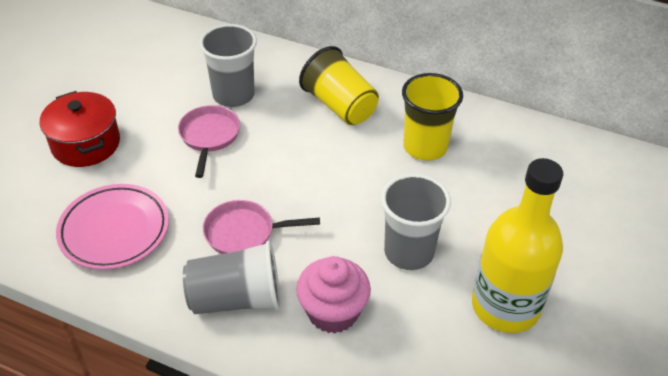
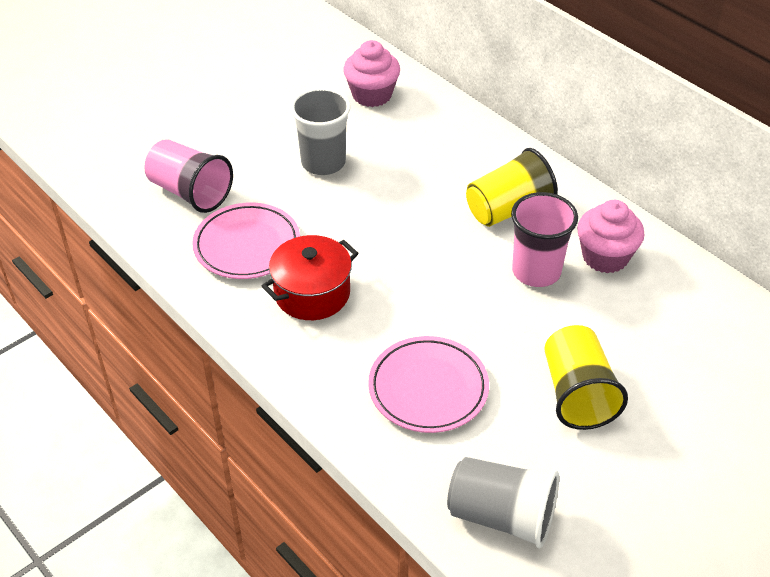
grey cup: [183,241,280,314] [199,24,257,107] [381,173,451,270] = 3 -> [290,88,351,175] [447,457,559,548] = 2
pink cup: none = 0 -> [144,139,233,213] [511,192,578,287] = 2
pink cupcake: [296,256,371,333] = 1 -> [343,40,400,107] [577,200,645,273] = 2
pink pan: [178,105,240,178] [203,200,320,254] = 2 -> none = 0
pink plate: [56,184,169,270] = 1 -> [192,202,300,279] [368,336,489,433] = 2
yellow bottle: [472,158,563,333] = 1 -> none = 0

